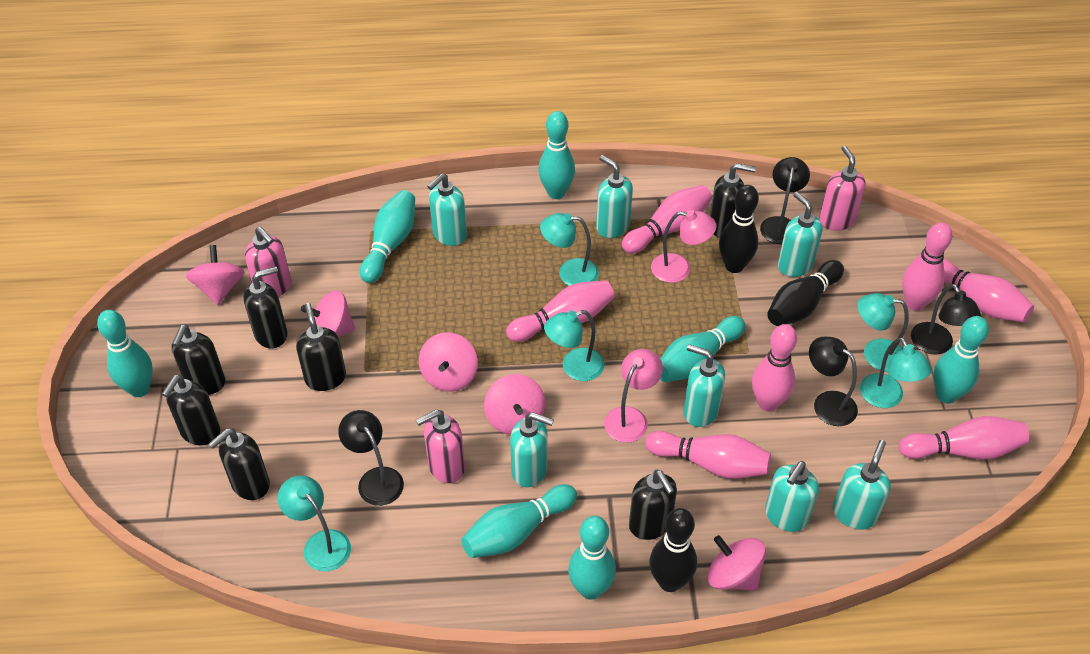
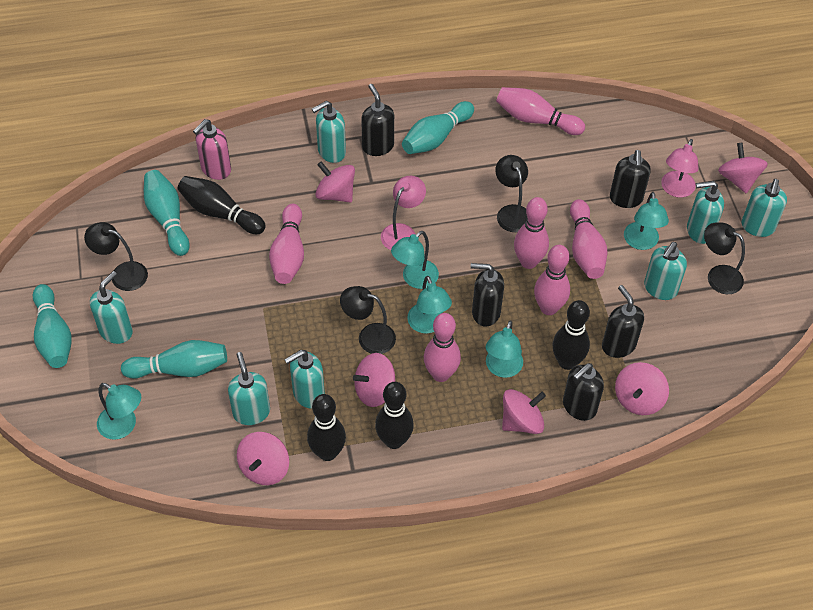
black bowling pin: [650,508,697,592] [719,185,759,273] [767,260,844,326] = 3 -> [177,176,266,234] [307,394,346,461] [375,382,414,449] [553,300,590,370] = 4
black soap dispenser: [162,375,220,445] [172,325,225,395] [209,428,270,500] [244,266,287,349] [296,303,346,391] [629,470,677,540] [710,163,756,238] = 7 -> [361,84,394,156] [471,263,504,327] [563,363,604,421] [602,285,644,358] [610,150,651,208] = 5
pink bowling pin: [506,280,615,342] [622,185,712,254] [645,431,771,479] [752,324,797,412] [899,416,1029,460] [902,223,952,311] [943,259,1034,322] = 7 -> [269,204,304,284] [424,313,461,382] [496,87,585,135] [514,197,549,269] [534,245,570,315] [570,199,607,279] = 6
pink soap dispenser: [245,227,291,297] [416,409,465,483] [819,146,865,231] = 3 -> [193,119,231,180] = 1
pink spinning top: [186,245,244,305] [301,290,355,337] [419,332,478,392] [484,374,545,434] [707,535,766,591] = 5 -> [237,432,289,485] [315,161,355,203] [353,353,396,407] [502,389,546,434] [615,362,669,415] [718,142,768,193] = 6
turquoise bowling pin: [97,310,153,397] [360,190,415,283] [461,484,577,558] [538,111,575,199] [568,516,616,600] [660,316,745,382] [934,316,989,403] = 7 -> [33,284,72,368] [121,340,227,379] [144,170,190,256] [402,101,474,154] = 4

